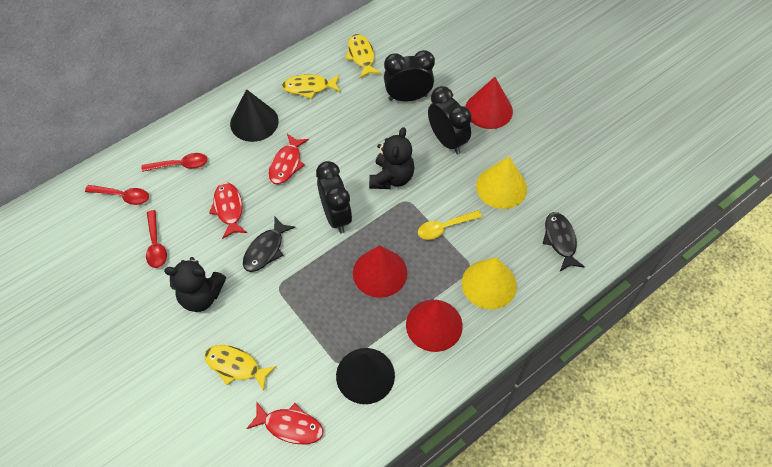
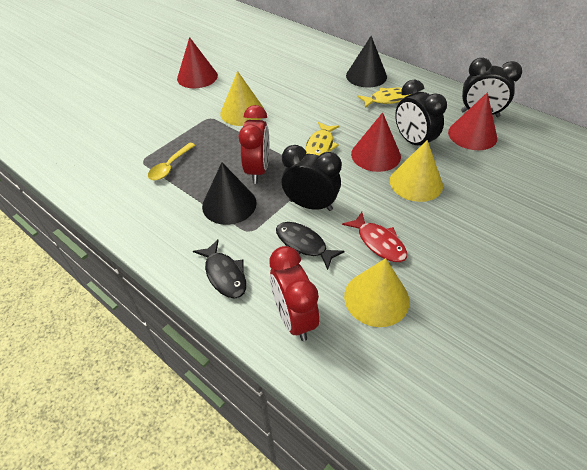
black teddy bear: [164,257,226,312] [369,127,415,189] = 2 -> none = 0
red clock: none = 0 -> [239,105,269,184] [269,246,319,341] = 2
red fish: [209,182,247,239] [246,402,323,444] [269,134,309,184] = 3 -> [342,212,407,262] = 1
red spoon: [85,185,149,205] [142,153,208,172] [146,210,167,268] = 3 -> none = 0
yellow cone: [462,257,517,309] [476,157,527,209] = 2 -> [220,71,264,126] [344,258,410,327] [390,140,443,202] = 3
yellow fish: [205,345,277,391] [282,74,341,99] [345,34,381,78] = 3 -> [305,122,339,156] [357,88,411,108] = 2

